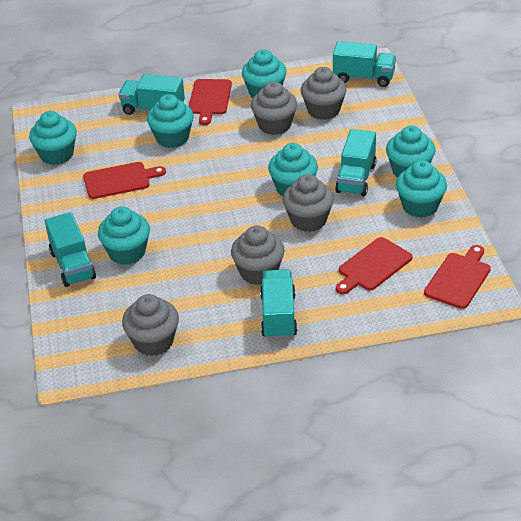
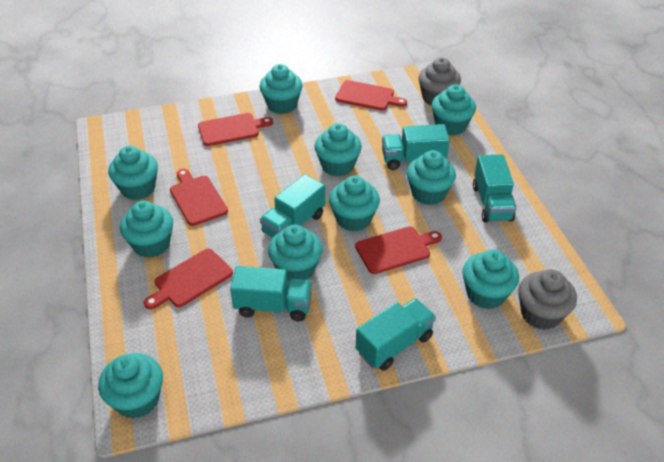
grey cupcake: [122,294,179,356] [231,225,285,285] [251,81,297,135] [283,174,334,232] [301,67,347,120] = 5 -> [418,57,461,105] [518,269,577,330] = 2
red cutting board: [83,162,166,199] [189,79,232,125] [336,237,413,294] [424,245,491,309] = 4 -> [144,249,233,309] [170,169,228,226] [198,113,273,146] [335,80,407,111] [355,227,442,274] = 5
turquoise cupcake: [29,111,77,165] [98,206,150,265] [147,94,194,148] [242,49,287,98] [268,143,318,197] [386,126,436,177] [396,160,447,218] = 7 -> [98,353,163,419] [108,146,158,200] [120,201,173,258] [259,64,303,114] [268,225,323,281] [315,123,362,177] [329,176,380,232] [407,150,456,205] [431,84,476,136] [462,250,519,309] = 10

